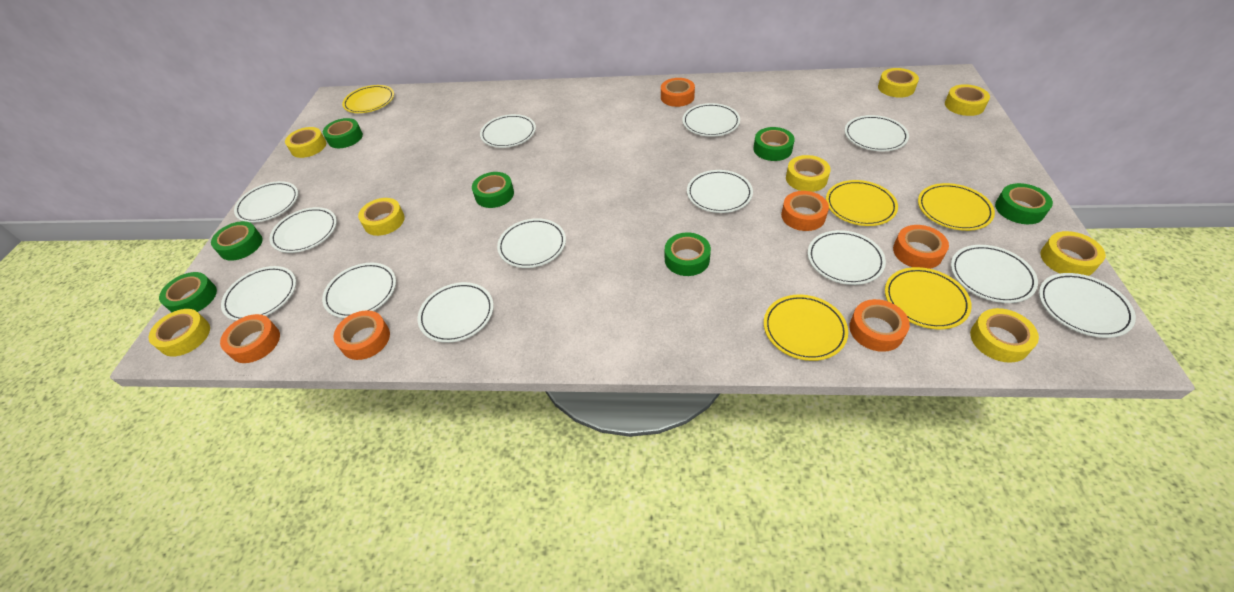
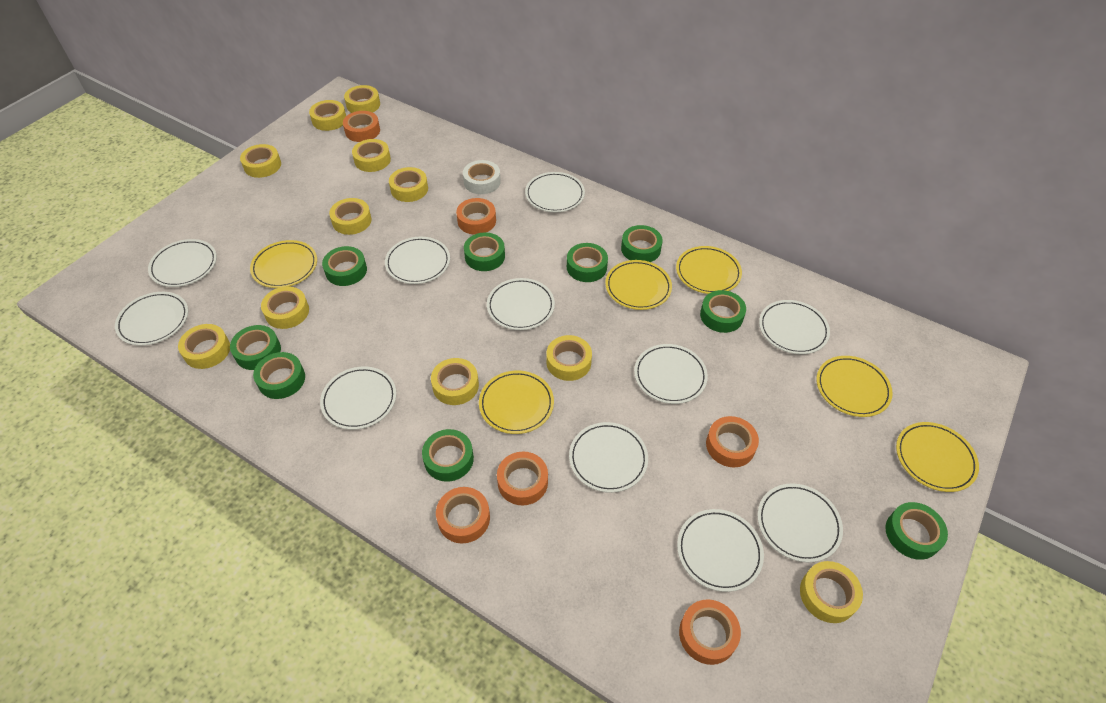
green tape: [159,272,217,313] [211,221,262,260] [323,118,363,148] [472,172,514,208] [665,233,711,276] [753,127,795,161] [995,183,1053,224] = 7 -> [230,325,281,370] [253,352,305,399] [322,246,367,286] [422,429,474,482] [464,232,505,271] [567,243,608,282] [621,225,663,262] [700,290,746,333] [885,502,948,560] = 9
white plate: [221,266,296,321] [234,181,298,223] [269,207,337,253] [322,263,396,318] [418,282,494,343] [480,114,536,148] [497,218,566,268] [682,103,740,137] [687,170,753,213] [808,230,886,285] [845,115,909,152] [951,245,1038,303] [1039,273,1136,338] = 13 -> [115,292,188,346] [148,239,217,287] [320,367,396,430] [385,237,450,284] [487,278,555,330] [525,172,585,212] [569,422,648,493] [634,344,708,404] [677,509,764,592] [757,484,843,562] [759,300,830,354] = 11
white tape: none = 0 -> [463,160,501,194] = 1
yellow plate: [342,85,394,113] [764,294,848,361] [826,180,898,226] [885,267,972,329] [918,183,995,231] = 5 -> [250,240,317,288] [479,371,554,434] [605,260,672,310] [676,246,742,294] [816,356,893,417] [896,422,979,492] = 6
yellow tape: [148,309,210,357] [285,127,326,158] [358,198,405,236] [786,155,831,192] [878,68,919,98] [945,84,990,116] [970,308,1039,363] [1041,231,1106,276] = 8 -> [178,324,230,369] [240,144,281,178] [261,286,309,329] [309,100,346,131] [329,198,372,235] [344,85,380,113] [352,139,391,172] [389,167,428,202] [431,358,479,405] [546,335,592,381] [800,561,863,623] = 11

